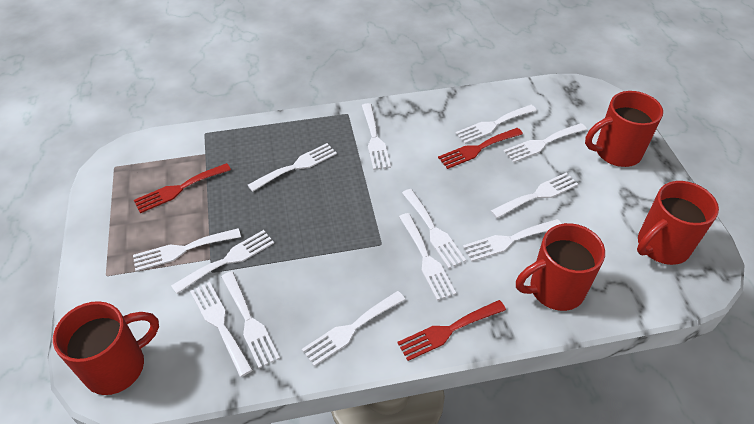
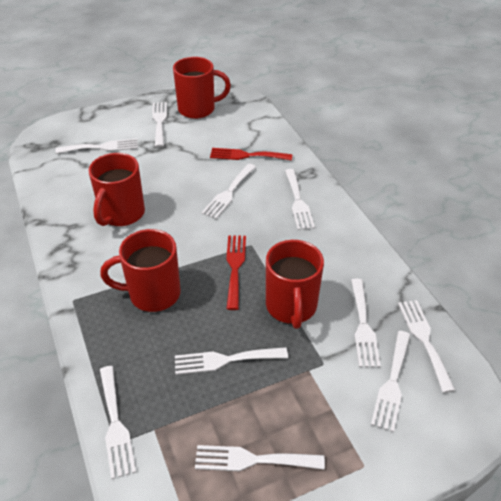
red fork: [134,163,231,213] [397,300,506,361] [438,128,523,169] = 3 -> [210,148,292,161] [226,235,246,310] = 2
white fork: [133,228,241,272] [171,230,274,294] [190,282,253,377] [221,271,280,368] [248,143,337,192] [302,291,405,366] [362,103,391,170] [399,213,456,300] [402,189,466,269] [455,105,537,144] [463,219,562,262] [491,172,578,219] [503,123,587,163] = 13 -> [55,139,138,154] [100,366,136,479] [152,102,167,147] [175,347,288,375] [195,445,325,471] [201,164,256,219] [285,169,315,230] [351,279,381,367] [371,331,410,432] [398,300,455,393] = 10

